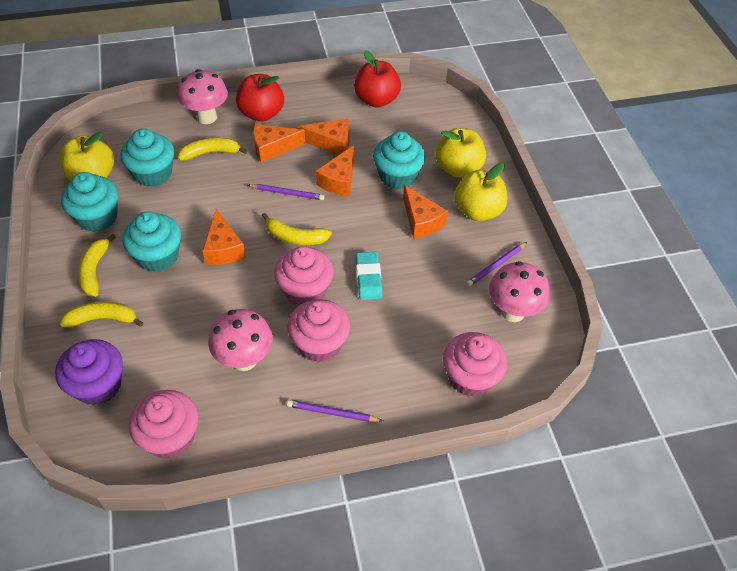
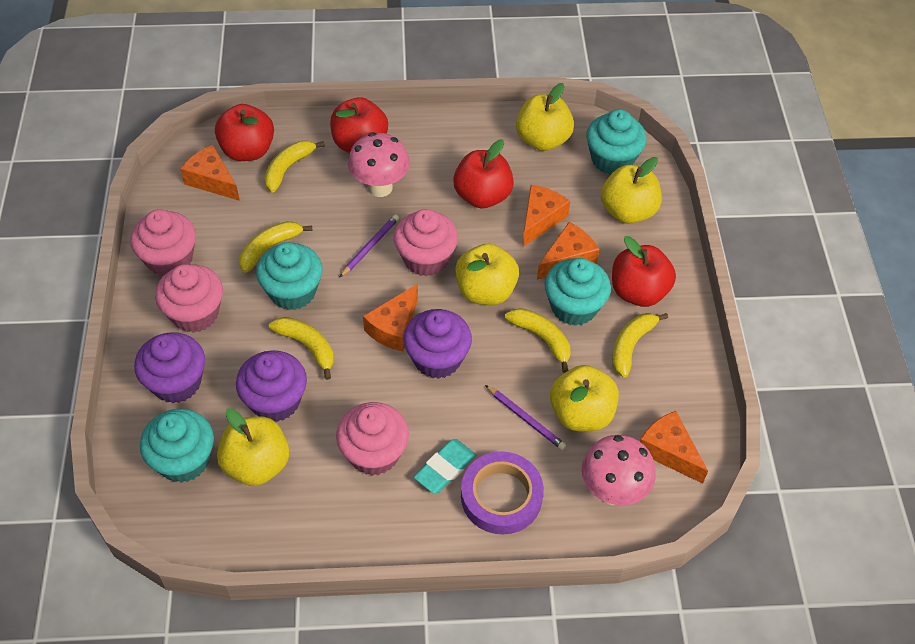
pink mushroom: [178,69,228,124] [208,309,273,371] [489,261,550,322] = 3 -> [348,132,410,197] [582,435,656,506] = 2
purple cupcake: [55,339,123,405] = 1 -> [134,332,205,403] [236,350,307,422] [403,309,472,379] = 3
purple pencil: [248,184,324,200] [287,400,383,422] [466,242,527,286] = 3 -> [339,214,399,278] [485,385,566,450] = 2
purple tape: none = 0 -> [461,451,544,534] = 1
red apple: [236,74,284,122] [354,50,401,108] = 2 -> [215,104,274,161] [330,97,388,153] [453,139,514,209] [612,236,676,307] = 4
yellow apple: [60,132,114,181] [435,128,486,178] [454,163,507,221] = 3 -> [217,408,289,486] [455,244,519,305] [516,83,574,151] [550,365,619,431] [601,157,662,224] = 5
yellow banana: [60,302,143,327] [78,234,116,297] [177,138,248,161] [262,213,332,245] = 4 -> [239,221,312,273] [264,141,325,192] [269,317,334,380] [505,308,570,373] [612,313,668,378] = 5

